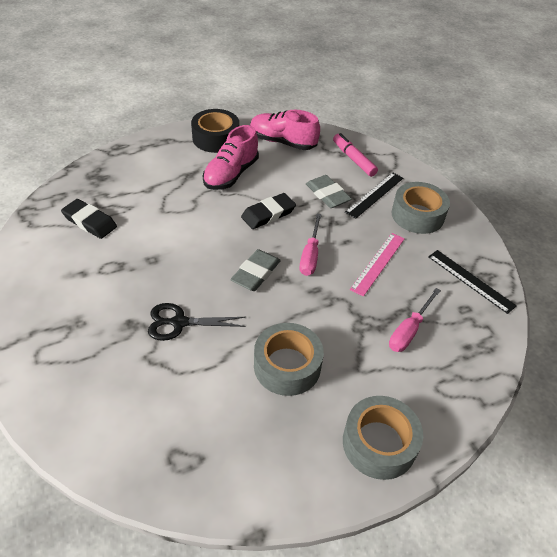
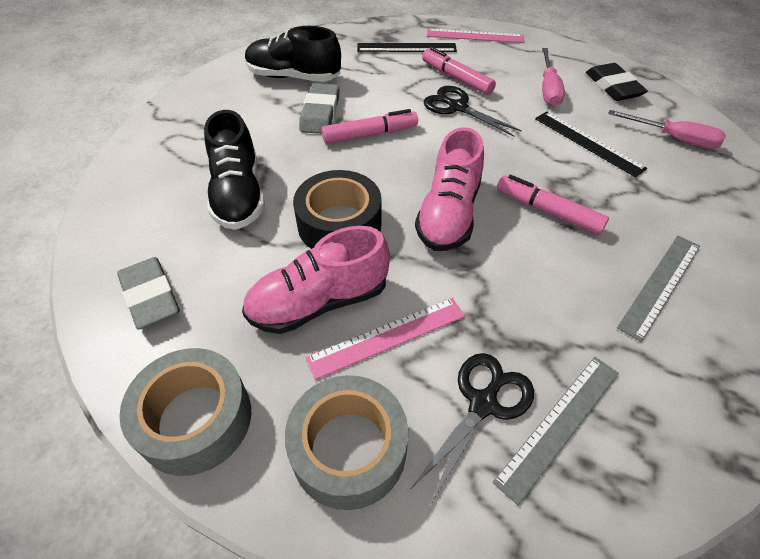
black eraser: [61,199,117,239] [241,193,296,229] = 2 -> [586,63,648,101] = 1
black scissors: [148,303,246,341] = 1 -> [411,353,534,504] [424,86,522,137] = 2
black shoe: none = 0 -> [204,110,265,230] [245,26,341,82] = 2
grey ruler: none = 0 -> [492,357,619,505] [617,236,700,342] = 2
grey tape: [254,323,324,396] [343,396,423,480] [392,182,450,234] = 3 -> [119,348,251,476] [285,375,408,510] = 2
pink marker: [333,133,378,177] = 1 -> [322,109,418,144] [422,47,496,95] [497,175,609,235] = 3
pink ruler: [350,233,405,297] = 1 -> [305,298,465,380] [427,28,524,43] = 2

